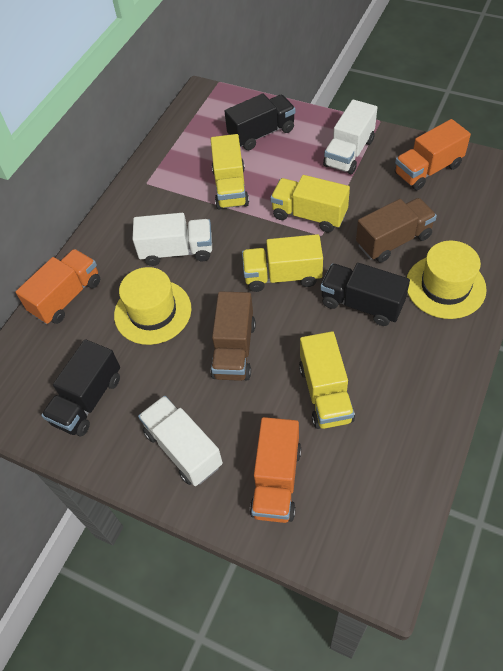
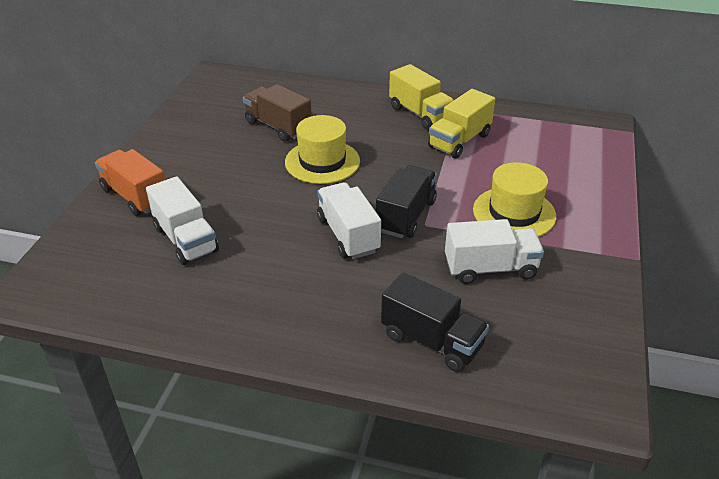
black truck: [41,339,120,436] [224,94,295,150] [320,263,410,326] = 3 -> [376,165,437,238] [381,272,489,372] = 2
brown truck: [211,291,256,381] [356,198,437,262] = 2 -> [243,84,312,142] = 1
orange truck: [16,249,100,324] [250,417,301,523] [395,119,471,190] = 3 -> [95,149,165,216] = 1
yellow truck: [211,134,249,210] [242,234,323,292] [270,175,350,233] [299,331,355,429] = 4 -> [389,64,454,130] [428,89,495,158] = 2

